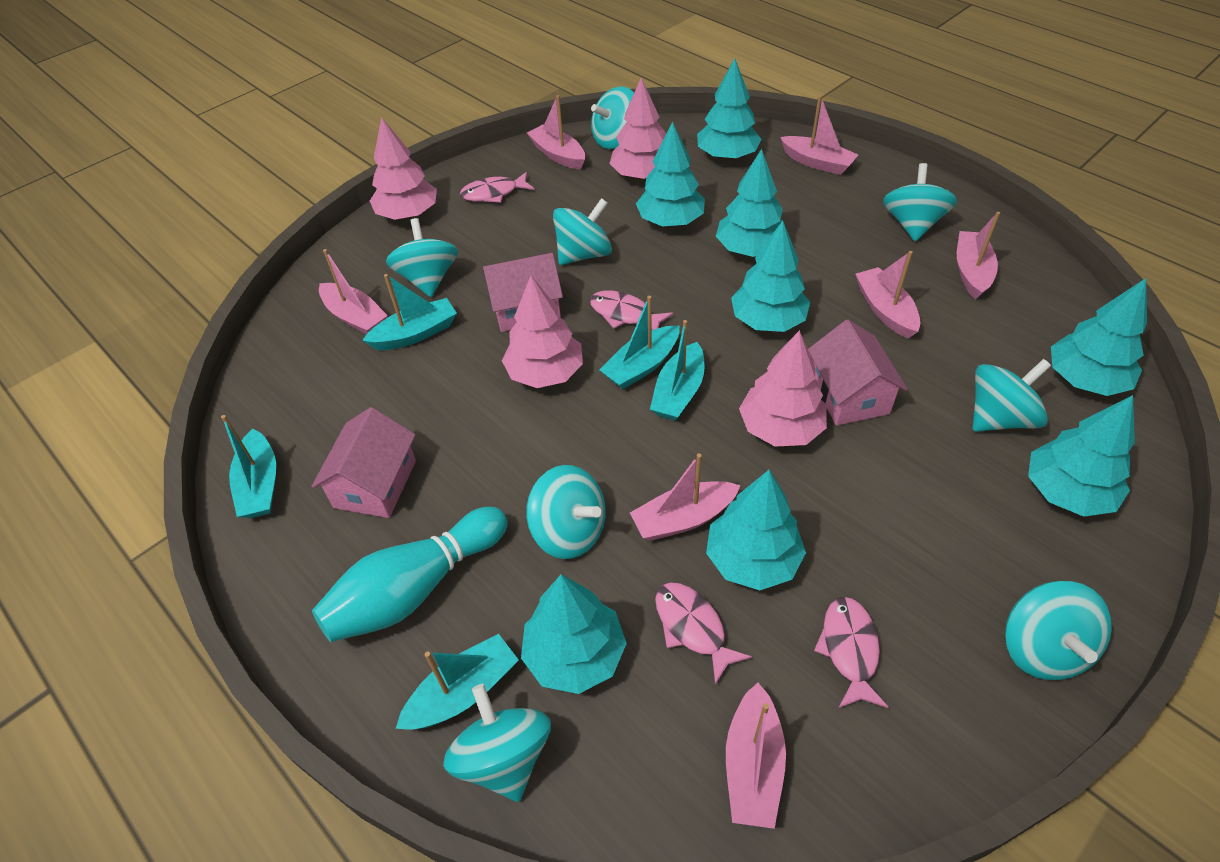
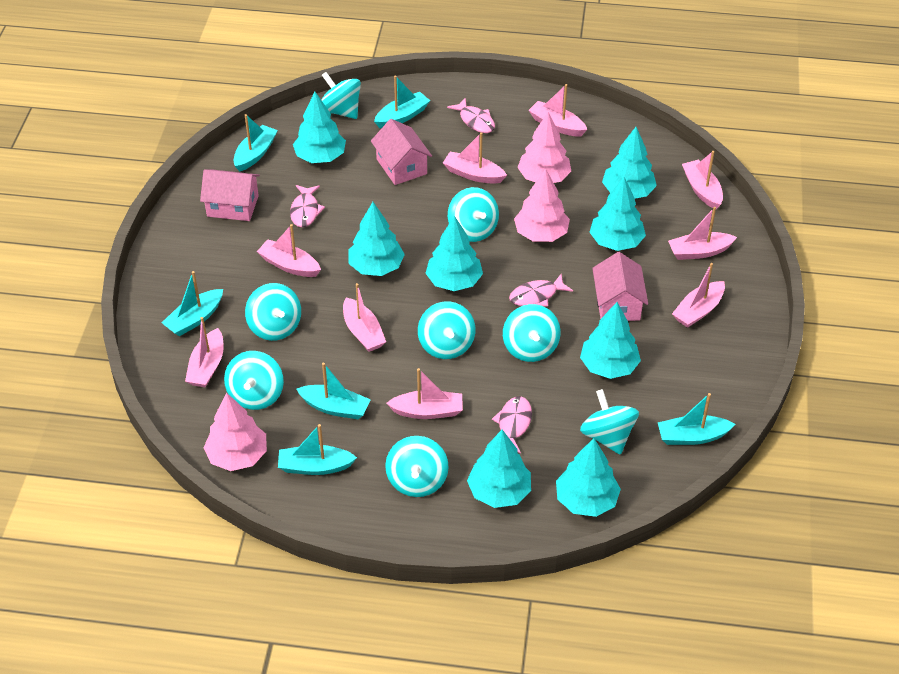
pink boat: [319,249,388,334] [527,95,585,169] [630,453,741,541] [726,683,786,829] [780,95,858,175] [855,251,921,339] [957,212,1000,299] = 7 -> [185,317,224,387] [257,224,321,277] [343,283,386,352] [386,368,463,419] [443,132,507,184] [528,84,588,136] [668,207,737,260] [672,263,725,328] [682,151,723,209] = 9
pink tree: [370,117,437,220] [502,276,583,388] [610,78,666,180] [739,330,827,446] = 4 -> [204,393,267,471] [514,168,570,242] [517,112,571,183] = 3
turquoise boat: [221,415,276,518] [362,274,457,350] [396,634,519,730] [600,296,679,389] [650,320,705,421] = 5 -> [162,271,223,336] [233,114,278,171] [278,424,357,475] [296,363,371,419] [374,75,430,128] [658,393,735,445] = 6
turquoise bowling pin: [312,507,508,642] = 1 -> none = 0

